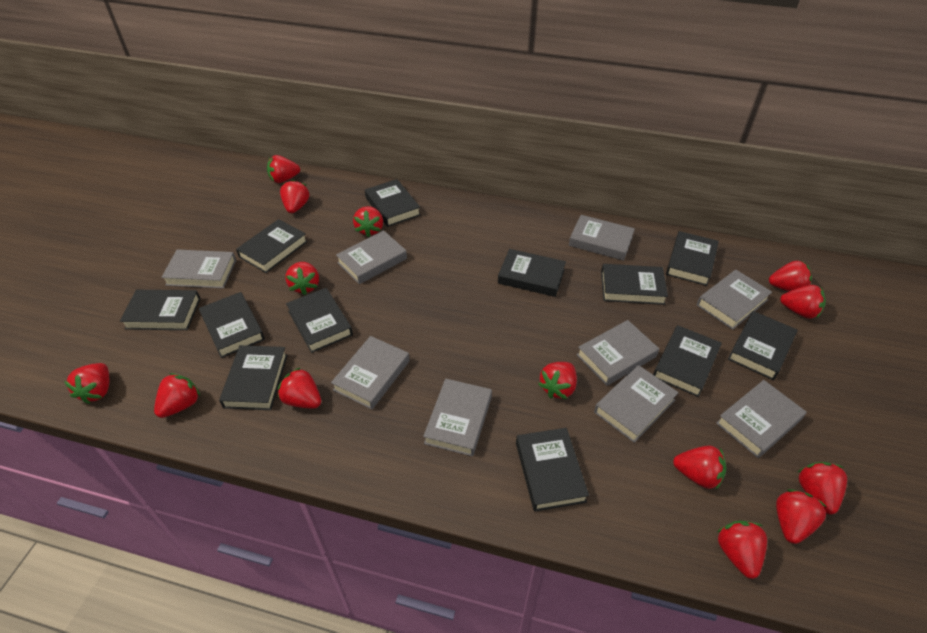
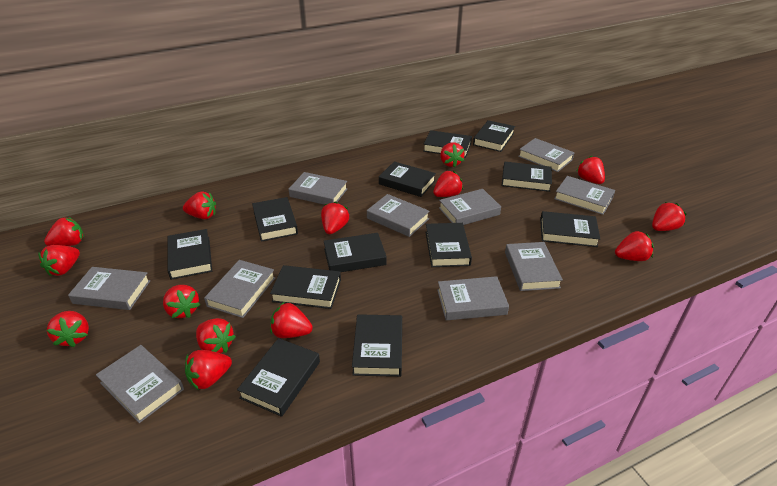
grey book: [161,250,236,288] [331,336,410,409] [336,230,407,284] [423,378,492,457] [569,215,635,261] [577,320,659,386] [594,365,679,443] [697,270,772,330] [716,380,807,458] = 9 -> [68,267,150,310] [96,345,184,423] [204,260,275,318] [288,172,348,205] [367,194,430,237] [437,276,509,320] [439,189,501,225] [505,242,563,291] [518,138,575,172] [554,176,615,215] = 10

